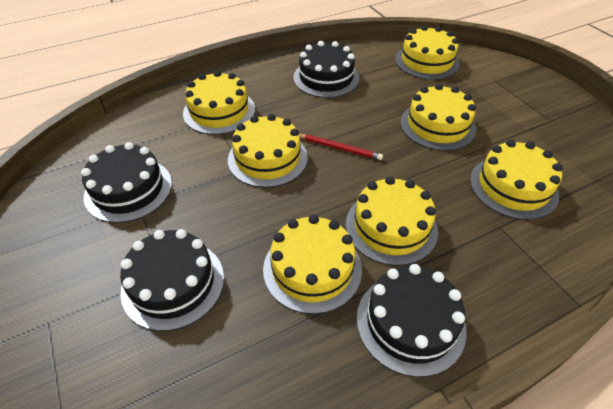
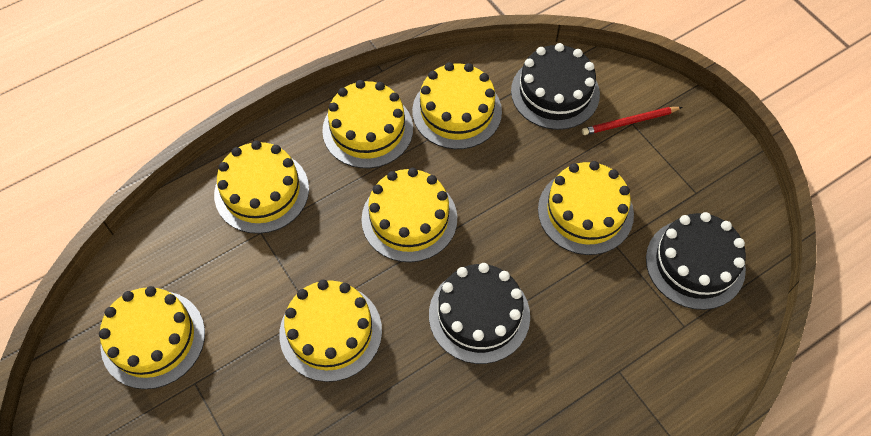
black cake: [81,142,172,223] [120,229,224,331] [293,41,359,98] [357,264,467,377] = 4 -> [429,263,530,364] [511,43,600,130] [646,212,746,310] = 3

